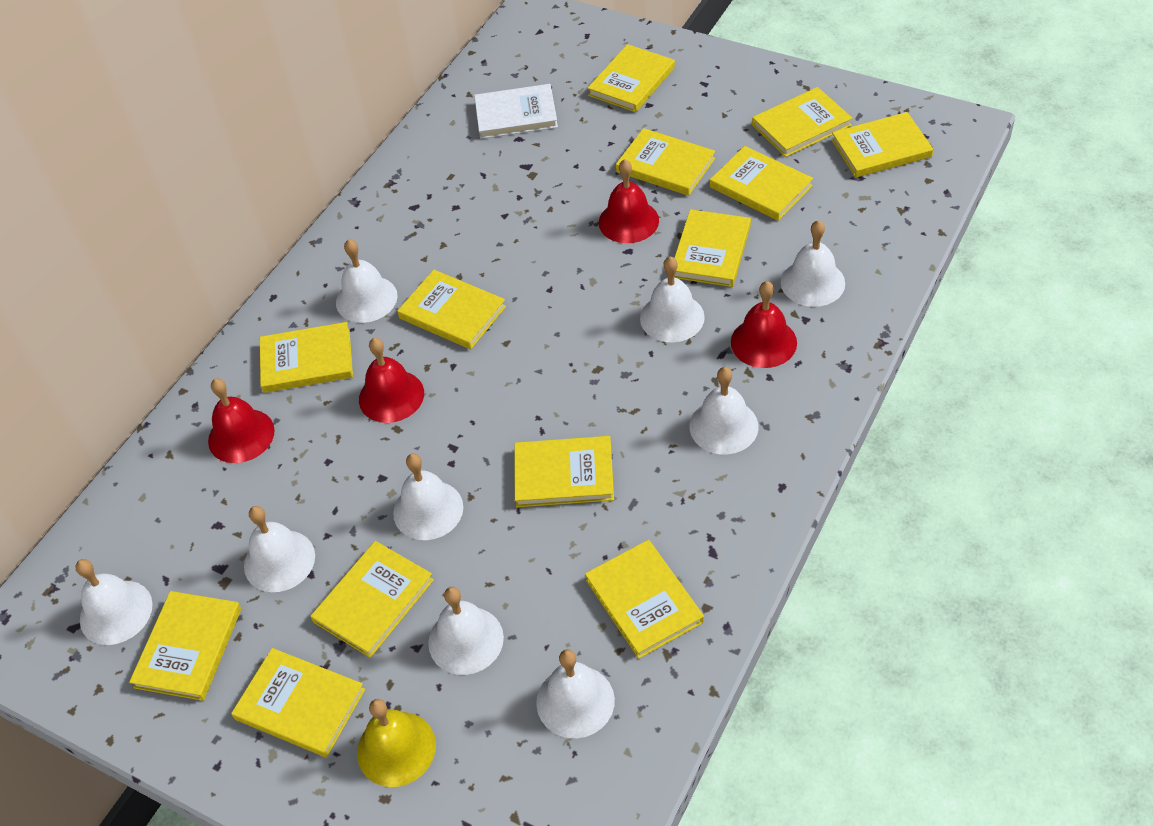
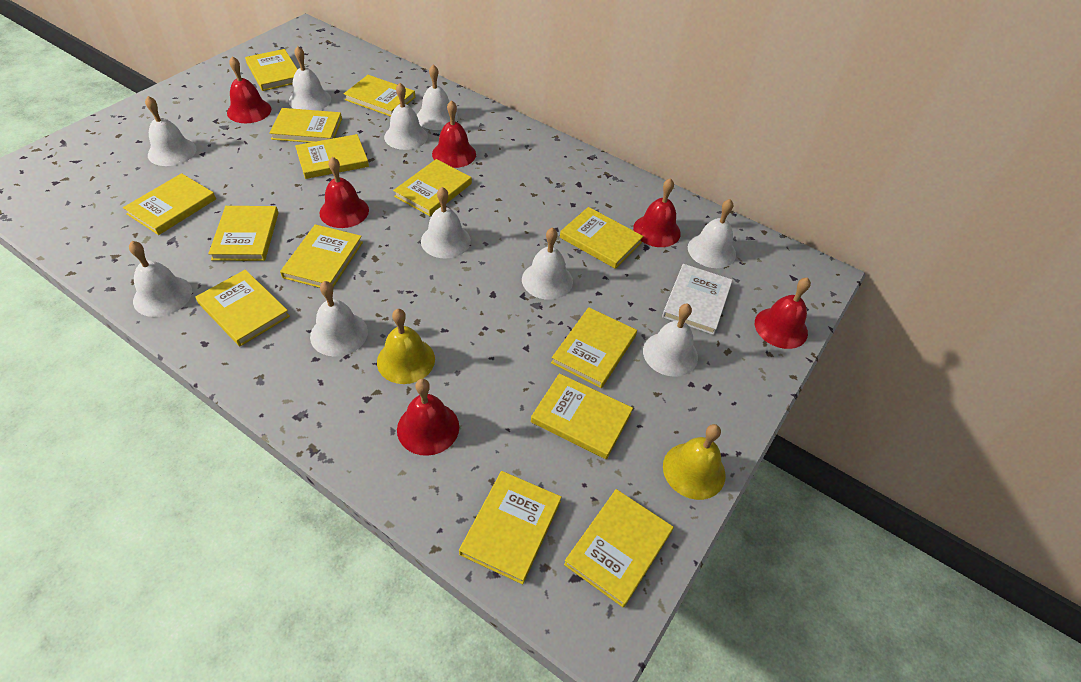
red bell: [208,378,275,463] [359,338,424,423] [599,159,659,243] [731,281,797,368] = 4 -> [227,56,271,123] [320,157,369,228] [397,379,459,456] [432,100,476,168] [633,178,681,247] [755,277,811,349] = 6
white bell: [76,559,153,645] [244,506,315,592] [336,239,398,323] [393,453,463,540] [428,587,504,675] [536,649,615,738] [640,256,705,342] [690,367,759,454] [781,220,845,307] = 9 -> [129,241,192,317] [145,96,197,166] [289,46,331,111] [310,281,368,357] [384,83,428,150] [417,64,458,130] [421,187,471,258] [522,227,573,300] [643,303,698,377] [688,199,736,268] = 10
yellow bell: [357,699,436,787] = 1 -> [377,309,435,384] [663,424,725,500] = 2
yellow book: [129,591,241,701] [231,648,365,757] [260,322,353,393] [310,541,434,658] [397,270,506,349] [514,436,614,507] [585,540,704,659] [588,44,675,112] [616,128,715,196] [674,209,751,287] [710,146,813,221] [752,87,852,157] [831,112,933,178] = 13 -> [123,173,216,235] [195,270,290,346] [208,206,279,261] [245,49,298,91] [269,108,342,143] [280,224,363,288] [295,134,369,179] [344,75,415,117] [393,159,472,216] [459,471,562,584] [531,373,633,459] [551,307,637,388] [560,207,643,269] [564,489,674,607] = 14

